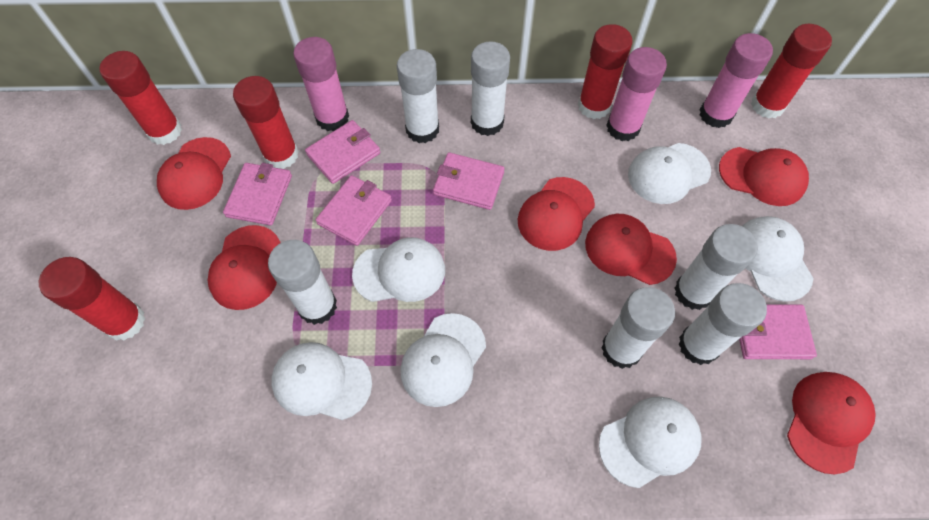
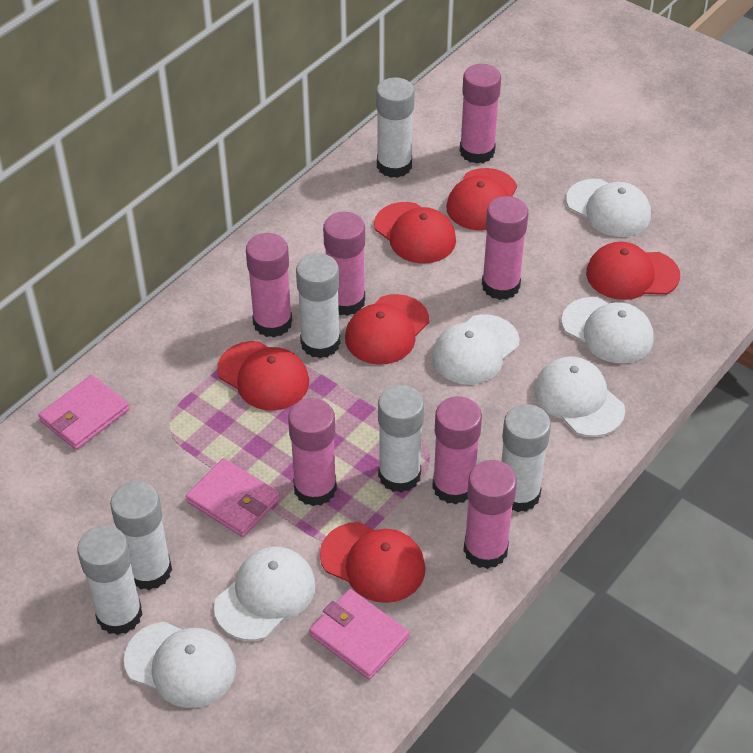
pink glue stick: [293,37,349,131] [606,47,667,141] [699,33,773,128] = 3 -> [246,233,292,337] [288,398,337,506] [323,212,365,316] [432,396,482,504] [460,64,501,164] [463,460,517,569] [482,196,528,300] = 7
pink wallet: [223,163,292,226] [305,120,380,184] [316,175,392,246] [433,152,505,210] [739,304,817,359] = 5 -> [39,375,129,450] [186,458,280,537] [309,589,410,680] = 3
red glue stick: [39,257,146,341] [99,51,182,145] [233,76,299,169] [578,24,633,119] [751,24,832,118] = 5 -> none = 0

